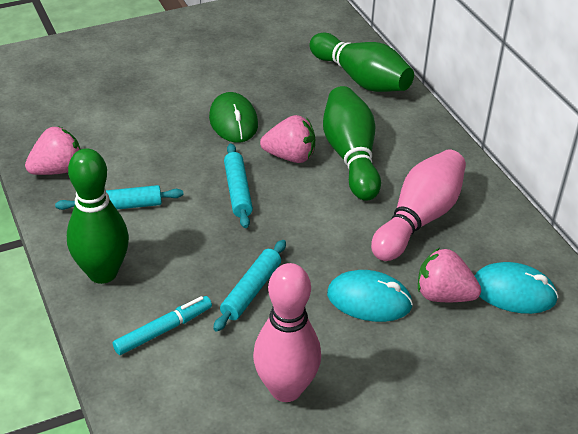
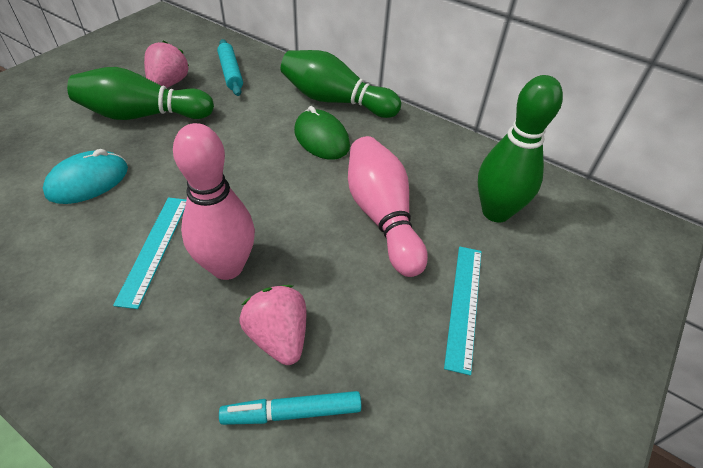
pink strawberry: [25,126,81,175] [260,115,315,163] [418,248,481,302] = 3 -> [144,41,189,88] [240,285,306,365] = 2
turquoise mouse: [327,270,413,322] [475,262,559,314] = 2 -> [43,149,128,204] = 1
turquoise rolling pin: [55,185,184,210] [213,240,286,332] [224,143,253,228] = 3 -> [217,39,243,96] = 1
turquoise ruler: none = 0 -> [113,197,186,309] [444,246,482,375] = 2

